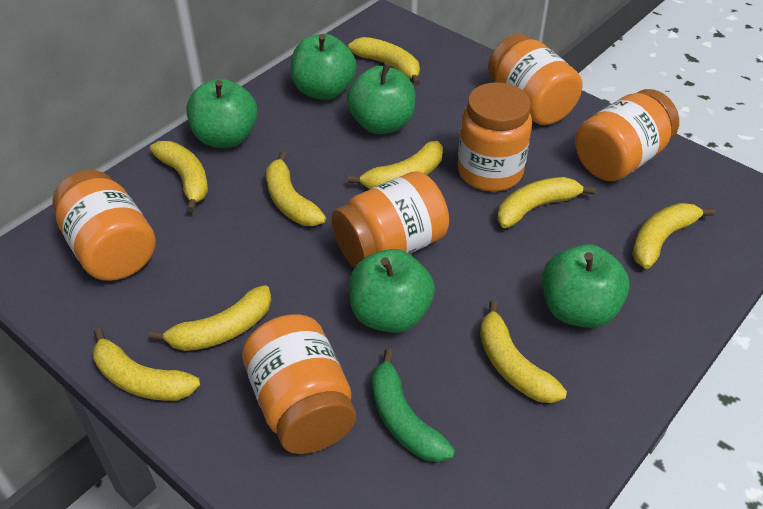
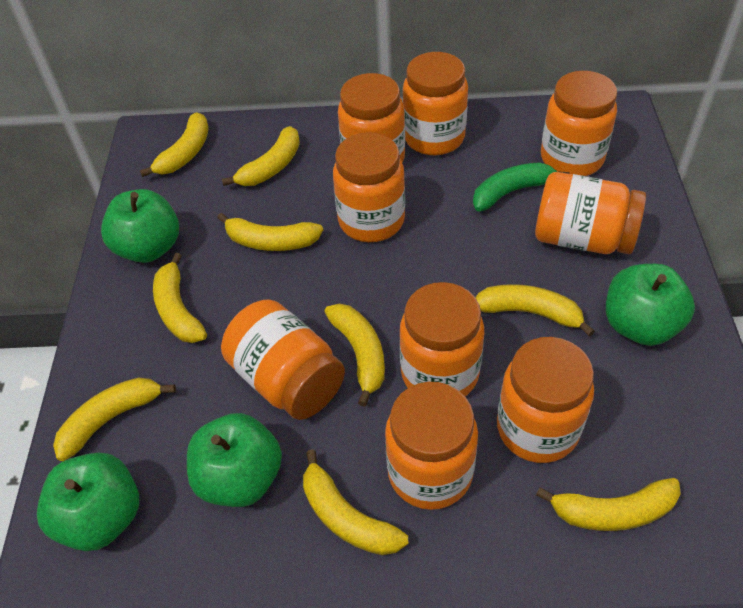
green apple: [186,78,258,148] [291,34,357,100] [347,63,415,134] [349,249,435,333] [542,244,630,328] = 5 -> [37,452,139,551] [101,189,179,263] [187,413,282,507] [606,264,695,346] = 4
orange jar: [52,170,156,281] [242,314,356,454] [332,171,449,268] [458,82,532,191] [488,34,582,125] [575,89,679,181] = 6 -> [221,299,345,420] [333,132,405,242] [338,73,405,163] [385,382,478,510] [399,282,484,396] [403,52,468,155] [497,337,594,463] [535,172,646,254] [541,71,617,176] = 9

